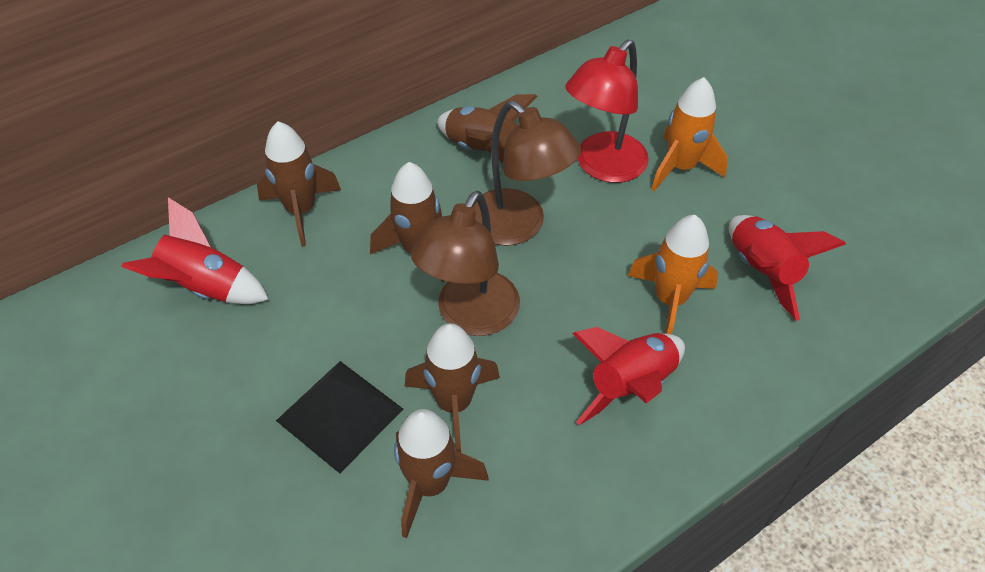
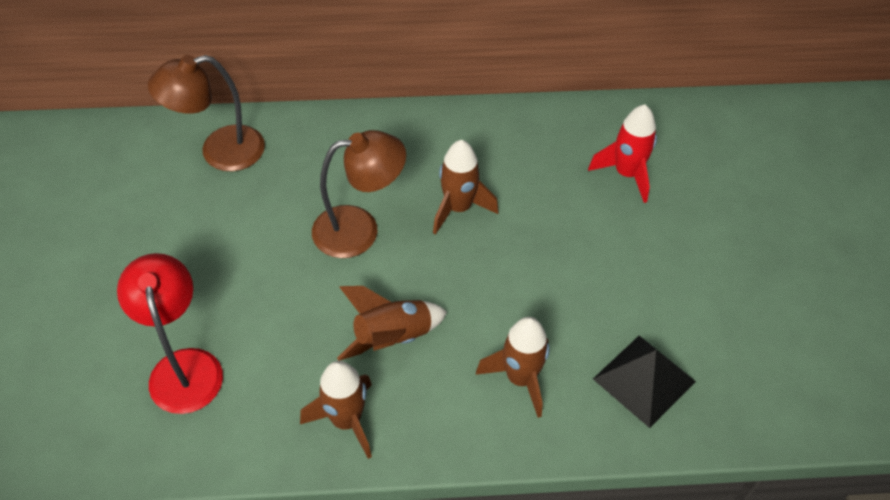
brown rocket: [257,121,341,246] [370,162,445,283] [394,409,489,538] [405,323,500,452] [437,94,538,163] = 5 -> [300,361,372,459] [337,286,447,361] [433,140,499,234] [476,317,550,418] = 4
orange rocket: [628,215,718,334] [651,77,728,191] = 2 -> none = 0
red rocket: [121,197,269,304] [572,327,685,425] [729,215,846,321] = 3 -> [588,105,657,203] = 1

